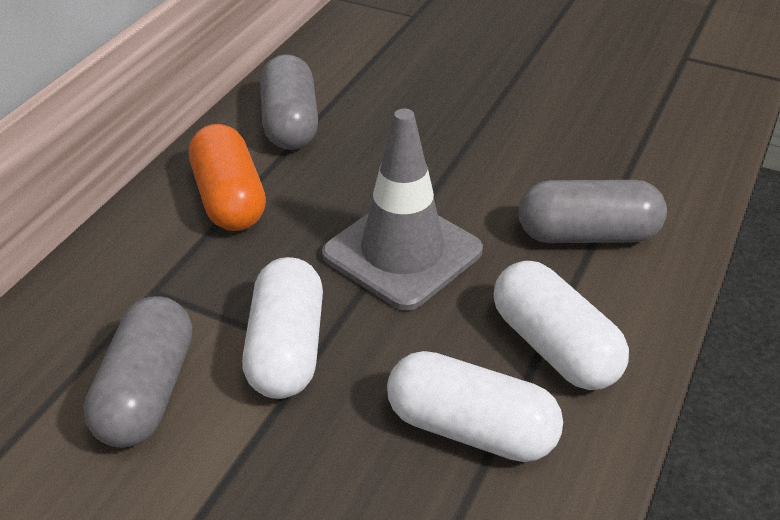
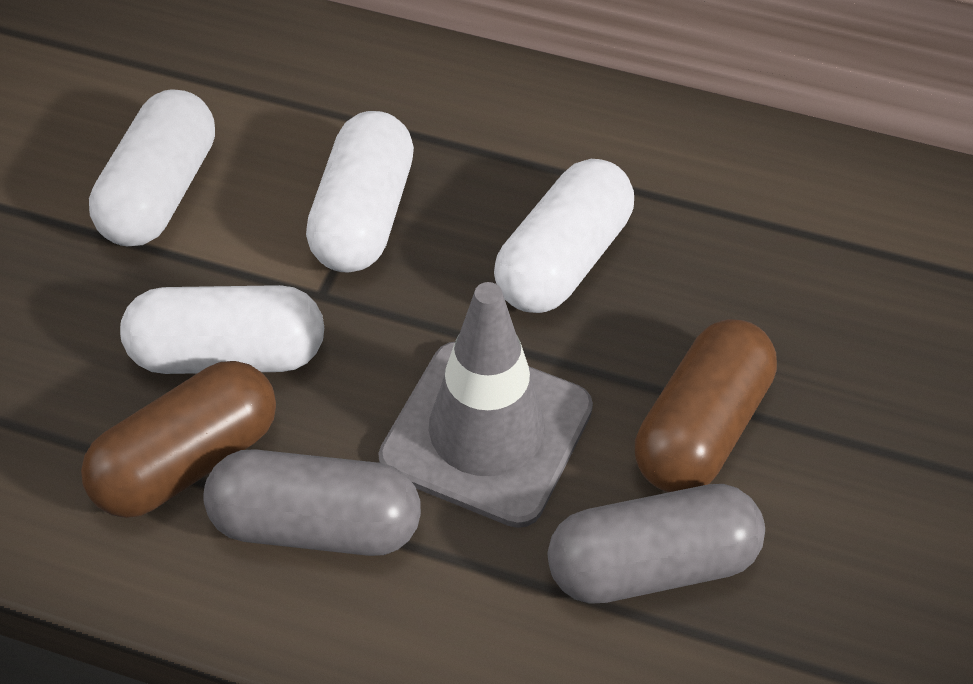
brown capsule: none = 0 -> [81,361,276,518] [635,319,777,493] = 2
grey capsule: [83,297,192,448] [260,54,318,150] [519,180,667,243] = 3 -> [203,449,421,556] [548,484,765,604] = 2
orange capsule: [189,124,266,231] = 1 -> none = 0
white capsule: [242,257,323,399] [387,351,563,462] [494,261,629,390] = 3 -> [89,89,215,246] [120,285,324,374] [306,111,414,273] [494,159,634,313] = 4

